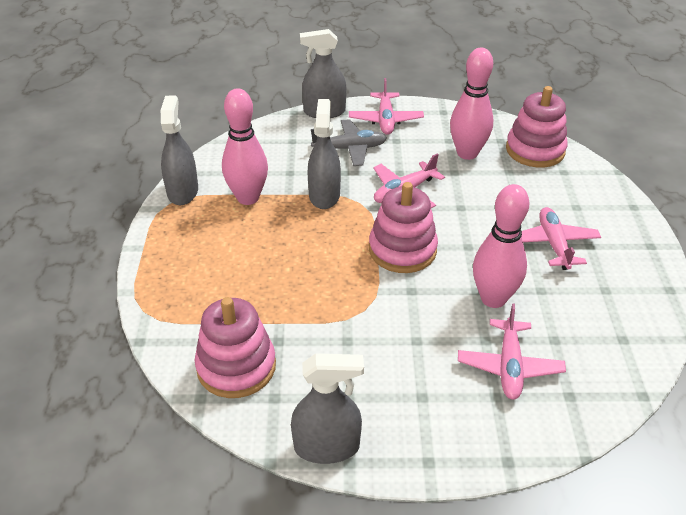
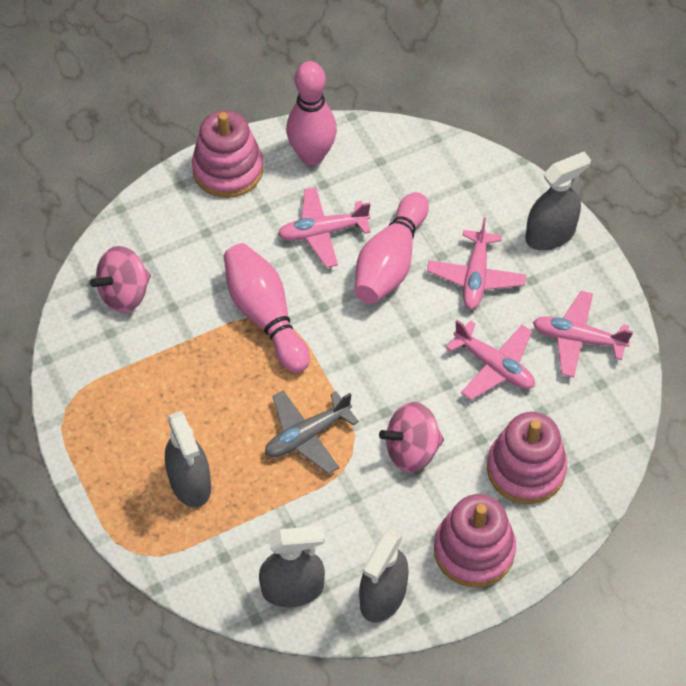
pink spinning top: none = 0 -> [90,246,151,313] [379,402,444,473] = 2

